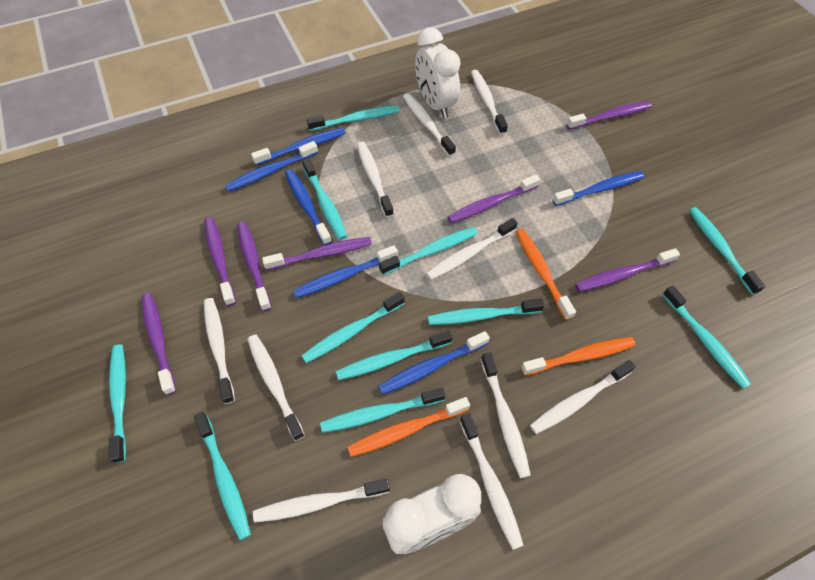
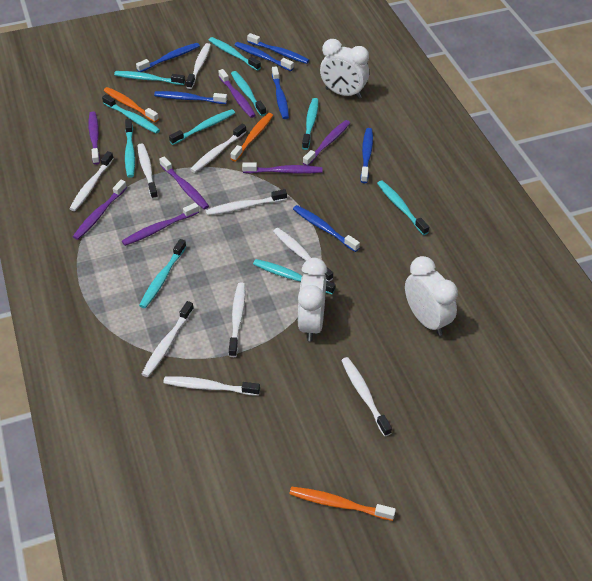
blue toothbrush: [225,141,318,192] [251,128,345,165] [285,169,332,245] [293,245,398,298] [378,331,490,395] [552,171,644,206] = 6 -> [136,43,200,72] [154,91,227,104] [235,42,294,71] [247,33,309,64] [272,66,289,119] [293,205,360,252] [360,128,373,183] = 7
turquoise toothbrush: [109,344,126,463] [194,412,251,541] [301,292,405,363] [302,158,347,240] [307,106,399,131] [320,387,445,433] [336,330,452,380] [379,227,478,275] [428,299,544,325] [662,286,751,389] [689,207,765,295] = 11 -> [102,94,160,134] [114,71,185,85] [125,119,135,178] [139,239,186,308] [169,109,235,145] [209,37,261,71] [231,71,266,116] [253,259,335,294] [302,98,318,150] [377,180,429,235] = 10
white clock: [383,474,481,554] [415,27,461,118] = 2 -> [298,258,327,341] [320,39,369,99] [405,256,458,336] = 3

